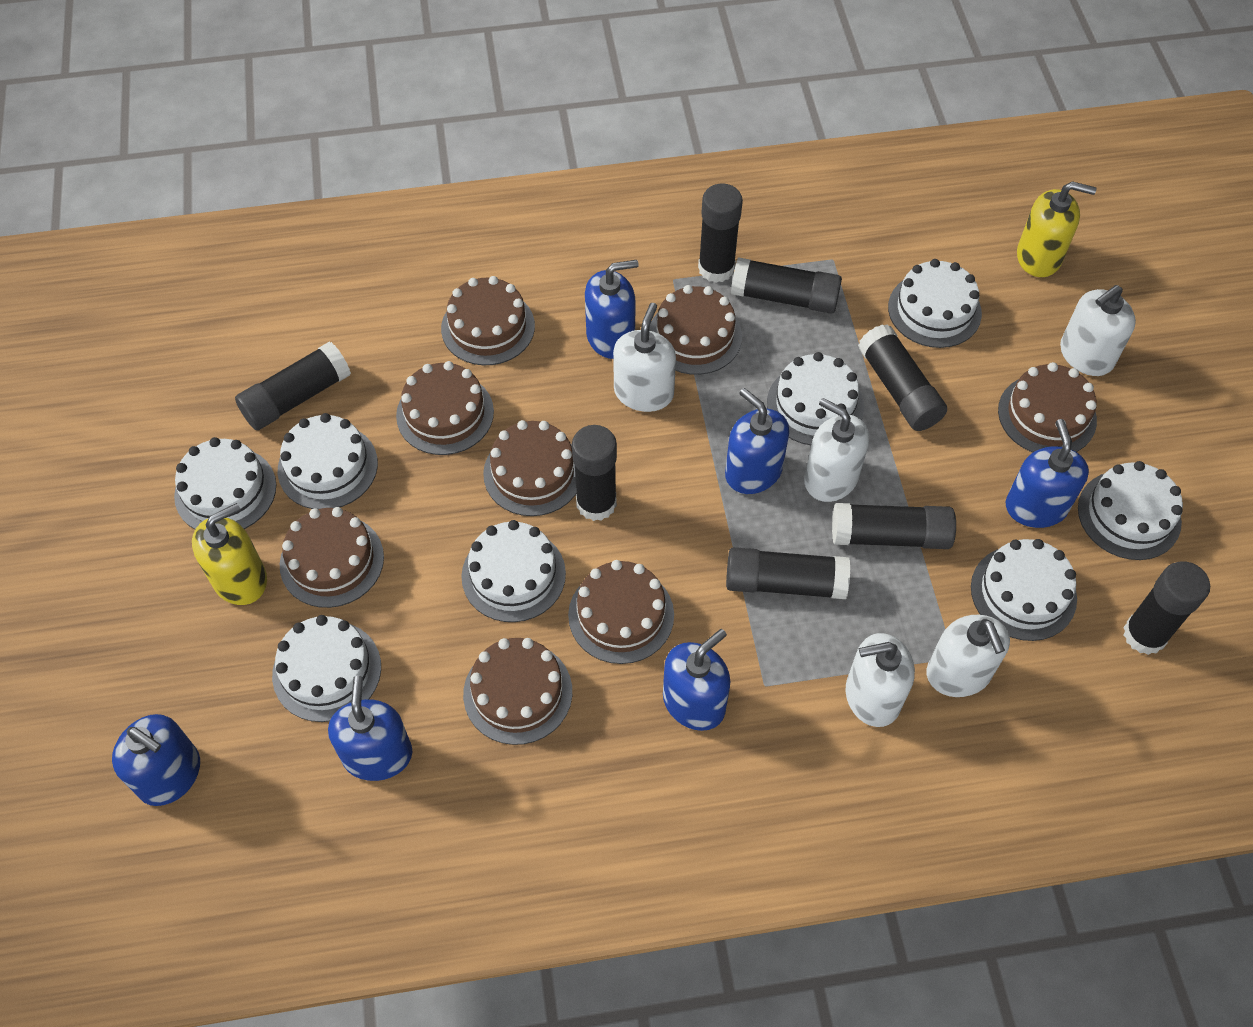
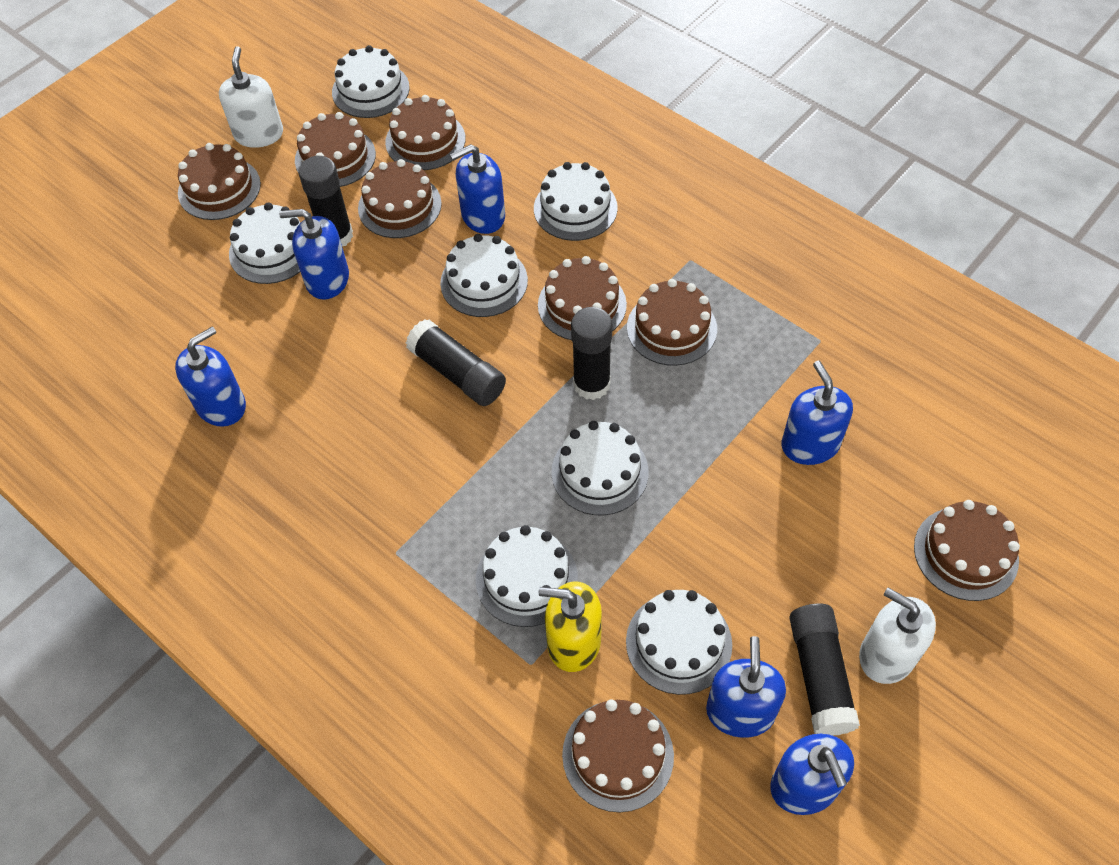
black glue stick: [235,341,351,430] [572,425,617,521] [698,183,743,283] [726,547,850,599] [731,257,842,314] [832,503,956,549] [858,324,947,431] [1123,561,1210,655] = 8 -> [298,156,353,247] [406,319,506,406] [571,307,612,400] [789,604,860,736] = 4
white cake: [174,437,276,529] [272,615,381,722] [278,413,378,509] [461,520,566,622] [767,352,864,445] [888,259,982,348] [971,539,1077,641] [1078,461,1183,560] = 8 -> [229,202,300,284] [332,45,410,118] [440,234,528,317] [476,525,578,627] [534,162,618,241] [551,421,649,515] [626,590,732,695] = 7
white soap dispenser: [613,303,676,412] [804,398,869,502] [846,633,915,727] [927,615,1010,697] [1060,285,1136,376] = 5 -> [219,46,283,148] [859,588,936,684] = 2
yellow soap dispenser: [192,503,267,605] [1017,181,1097,277] = 2 -> [539,582,602,672] = 1

